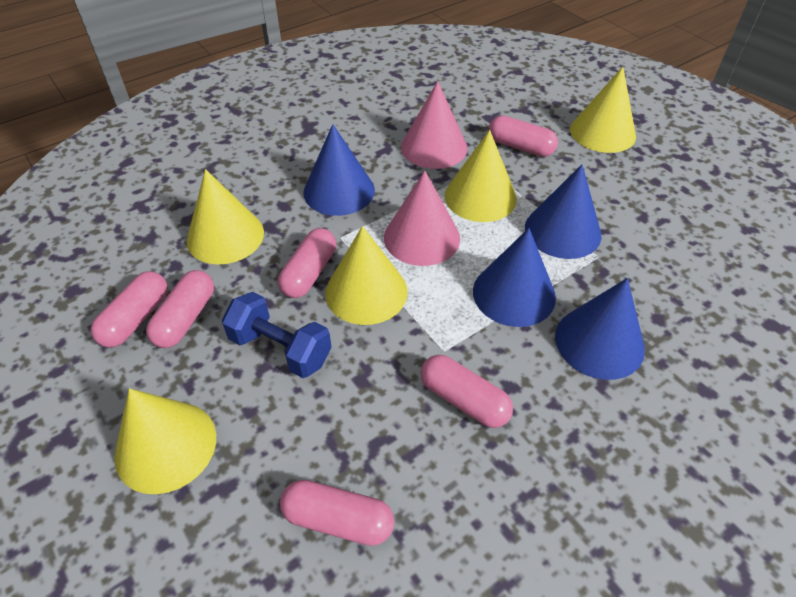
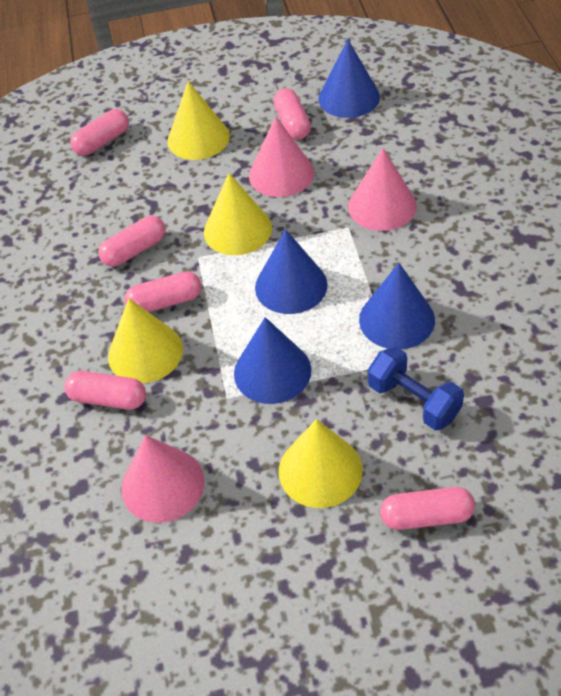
pink cone: [384,171,460,266] [401,81,467,169] = 2 -> [121,435,204,523] [249,116,314,197] [348,148,417,231] = 3
yellow cone: [114,388,216,494] [187,169,264,265] [325,226,408,325] [445,130,517,222] [570,67,636,153] = 5 -> [108,298,183,383] [167,81,230,160] [204,173,272,255] [279,419,363,508] = 4

